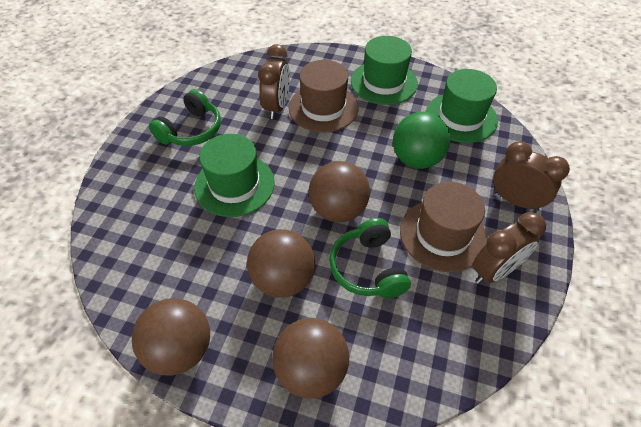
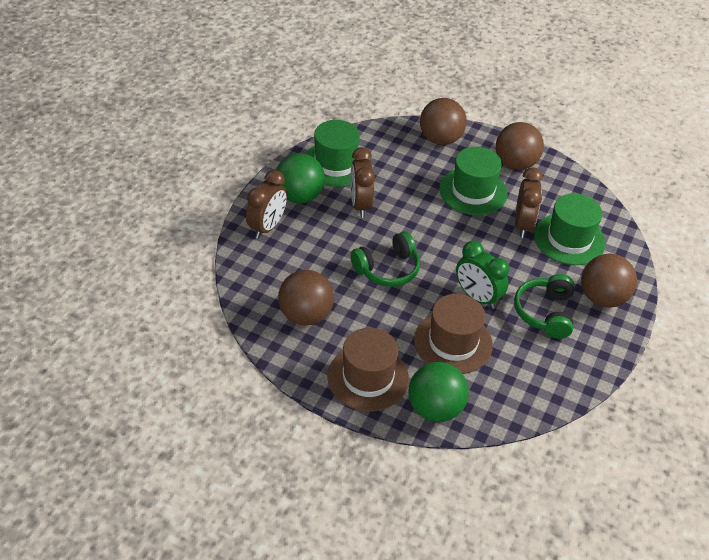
green ball: [393,112,450,169] = 1 -> [276,153,325,203] [408,362,469,422] = 2
green clock: none = 0 -> [456,241,509,309] = 1

